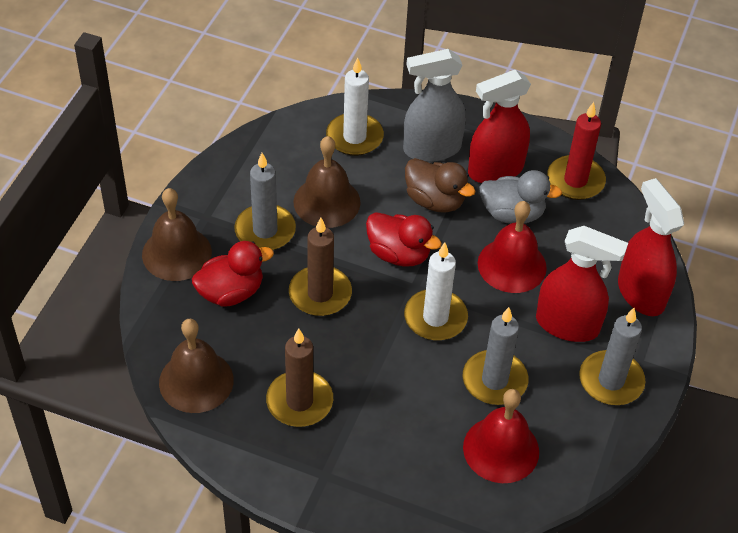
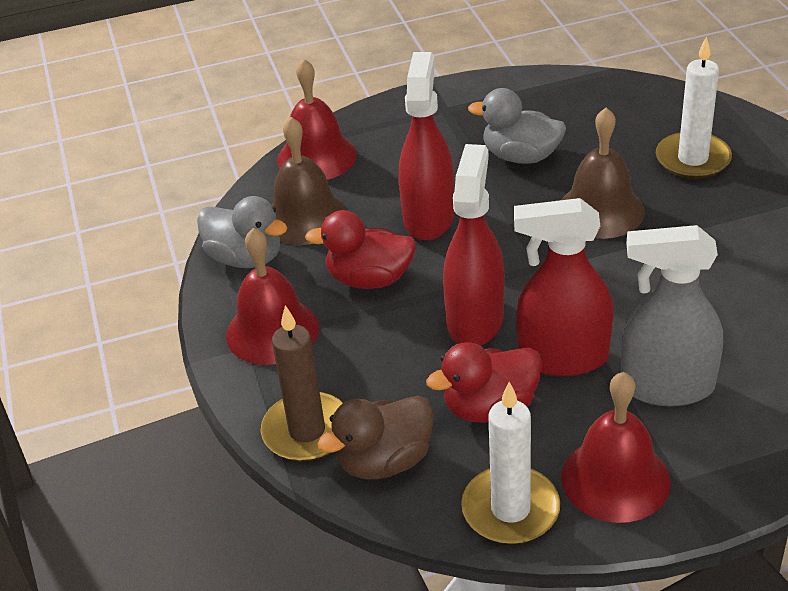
brown bell: [142,188,212,281] [159,319,234,413] [293,136,361,228] = 3 -> [272,117,348,245] [561,107,645,239] = 2
brown candle: [266,329,333,427] [289,218,352,316] = 2 -> [261,305,343,462] = 1
grey candle: [234,153,296,250] [463,307,529,405] [579,308,645,405] = 3 -> none = 0
grey duck: [479,170,562,224] = 1 -> [197,196,288,268] [468,88,566,164] = 2
red bell: [463,389,539,483] [478,201,547,293] = 2 -> [226,228,319,365] [277,58,357,180] [561,372,671,523] = 3
red candle: [547,102,606,200] = 1 -> none = 0

